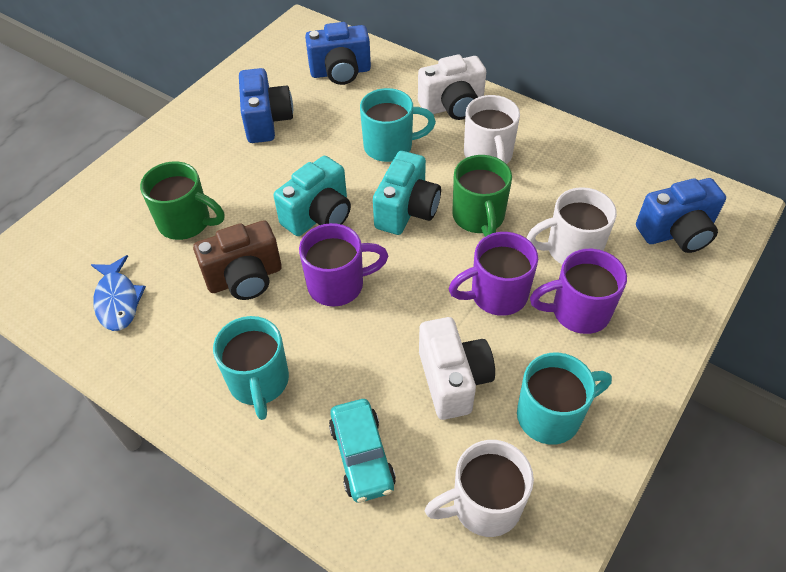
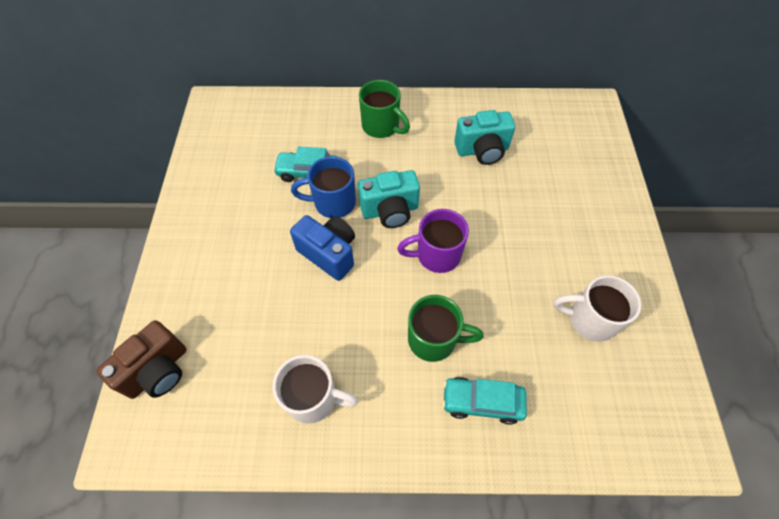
blue camera: [239,68,293,143] [305,22,371,85] [636,178,726,253] = 3 -> [290,215,355,281] = 1
blue fish: [91,255,146,331] = 1 -> none = 0
blue mug: none = 0 -> [291,157,356,218] = 1
purple mug: [299,223,388,306] [449,232,538,316] [530,249,627,334] = 3 -> [397,209,469,273] = 1
turquoise car: [329,399,396,503] = 1 -> [273,147,337,182] [442,377,527,425] = 2
turquoise mug: [213,316,289,420] [360,88,436,162] [517,352,612,445] = 3 -> none = 0
white camera: [418,55,486,120] [419,317,495,420] = 2 -> none = 0
white mug: [425,440,534,537] [464,95,520,164] [527,187,617,265] = 3 -> [273,355,358,424] [554,275,641,342] = 2

